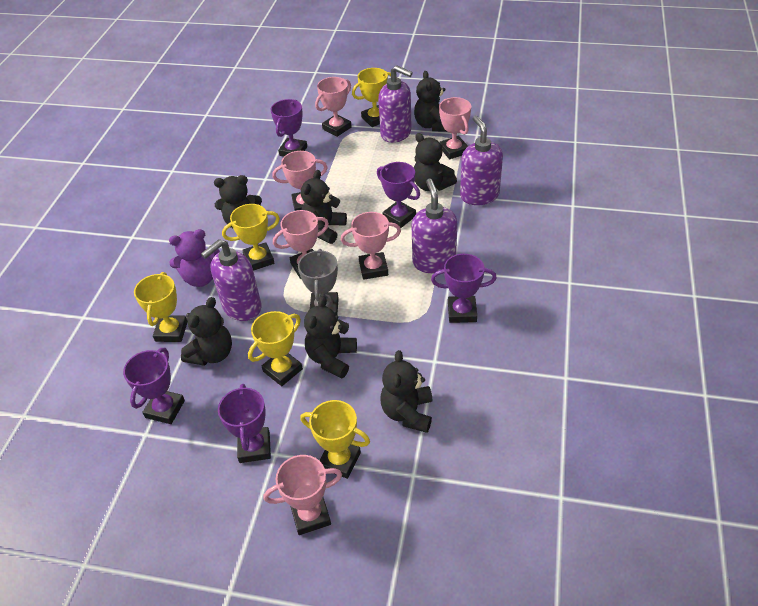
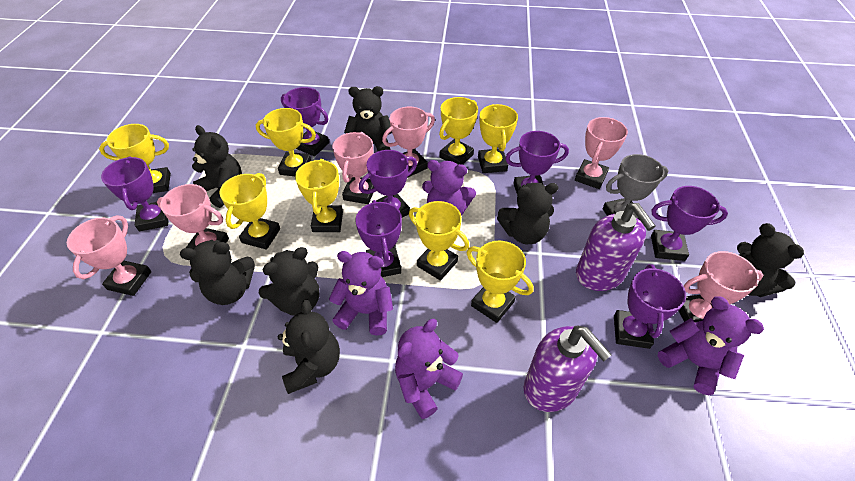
purple soap dispenser: [201,239,262,321] [378,65,413,143] [411,179,457,273] [460,115,503,205] = 4 -> [524,325,612,412] [576,203,656,291] = 2
purple teddy bear: [169,229,220,287] = 1 -> [329,251,393,335] [395,319,463,419] [422,160,476,215] [658,296,764,395] = 4
purple trophy: [123,348,185,424] [218,384,271,463] [270,99,307,157] [377,162,420,228] [431,254,497,323] = 5 -> [101,156,169,231] [281,87,329,156] [355,200,402,277] [359,150,417,218] [505,131,569,196] [614,264,686,349] [651,186,728,261] = 7
yellow trophy: [134,272,188,342] [222,204,280,271] [248,311,303,386] [300,400,370,479] [352,68,391,127] = 5 -> [99,124,171,193] [220,173,280,250] [256,108,316,176] [295,159,343,232] [409,201,469,281] [439,97,478,165] [467,241,533,323] [478,104,518,173] = 8

